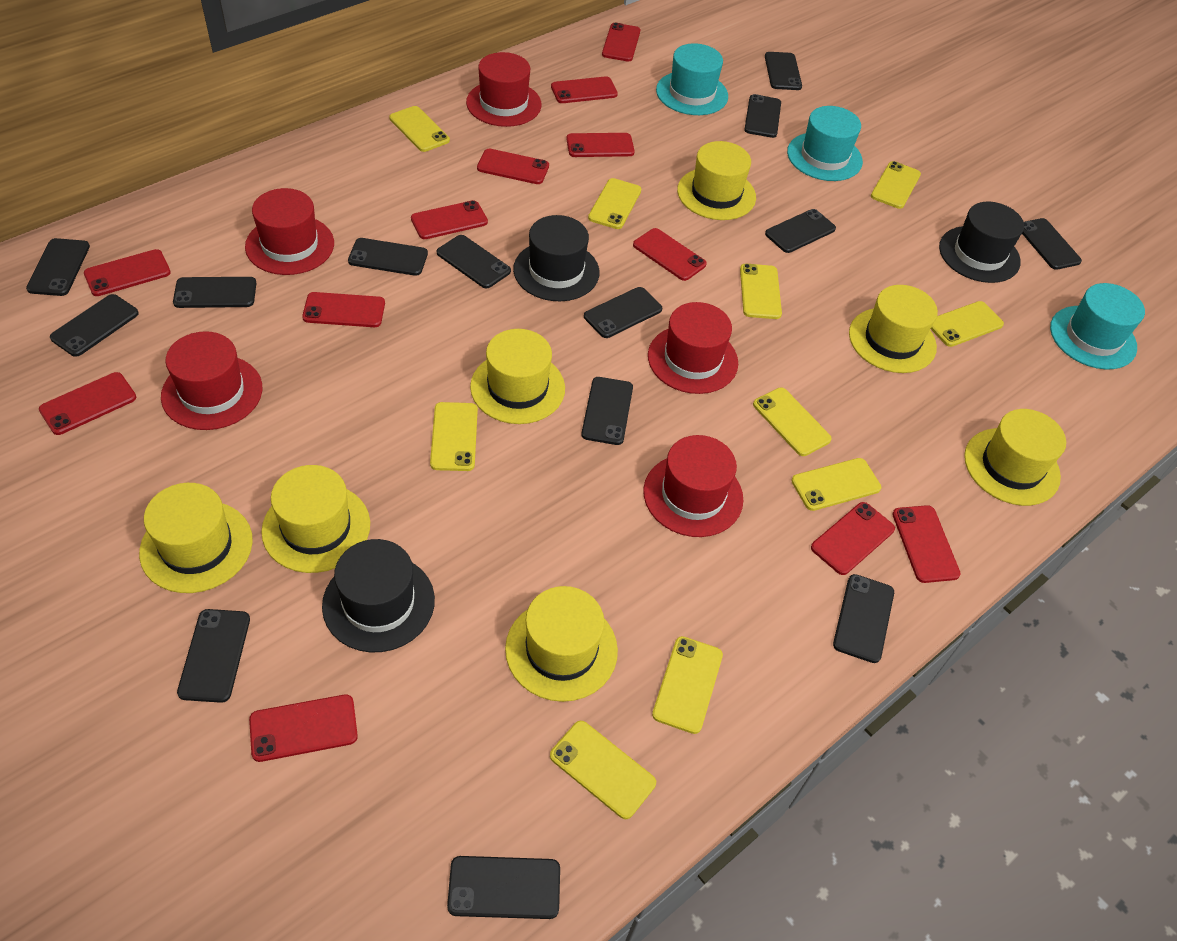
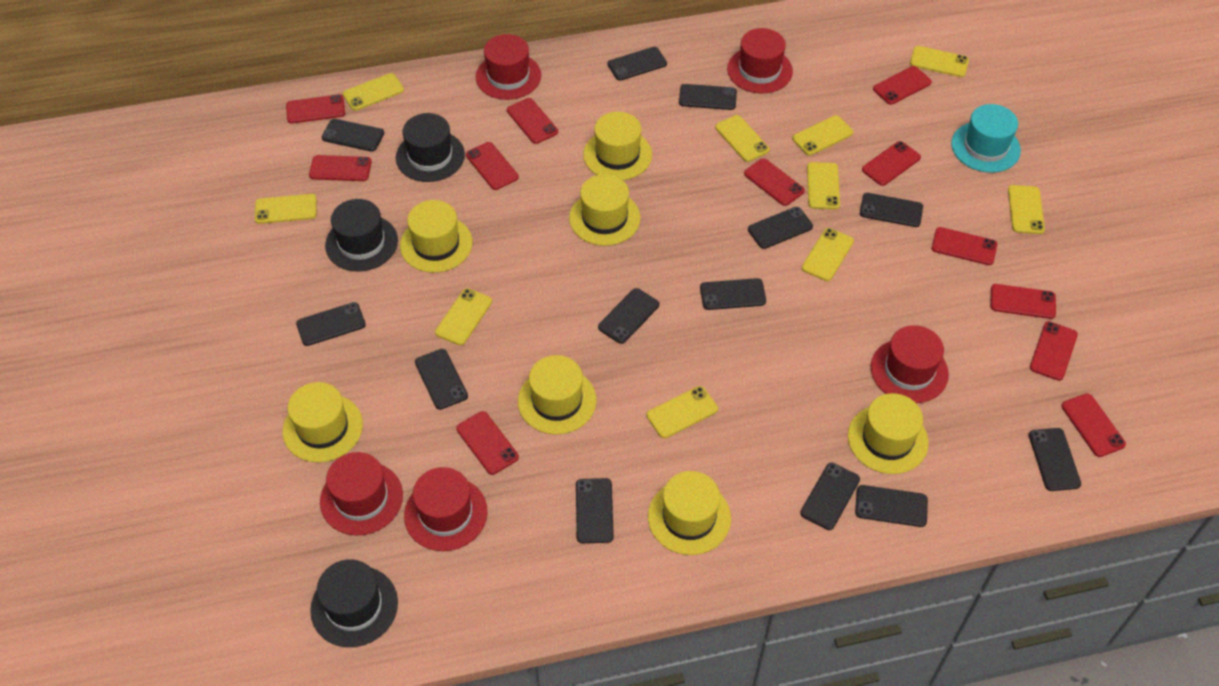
black phone: [26,238,90,296] [50,294,139,357] [173,277,256,308] [177,609,250,703] [348,238,428,276] [437,235,511,289] [447,856,560,919] [581,377,633,445] [584,287,662,338] [744,94,781,138] [765,52,802,90] [765,209,836,253] [833,574,894,663] [1022,218,1082,270] = 14 -> [296,302,366,346] [322,119,384,152] [415,349,468,410] [576,478,614,543] [598,288,659,344] [608,47,667,81] [679,84,737,110] [700,278,766,310] [748,207,813,249] [800,463,860,530] [855,485,928,527] [860,193,923,227] [1029,428,1081,491] = 13
turquoise hat: [656,43,728,115] [787,106,863,181] [1050,283,1145,369] = 3 -> [951,104,1021,173] = 1

